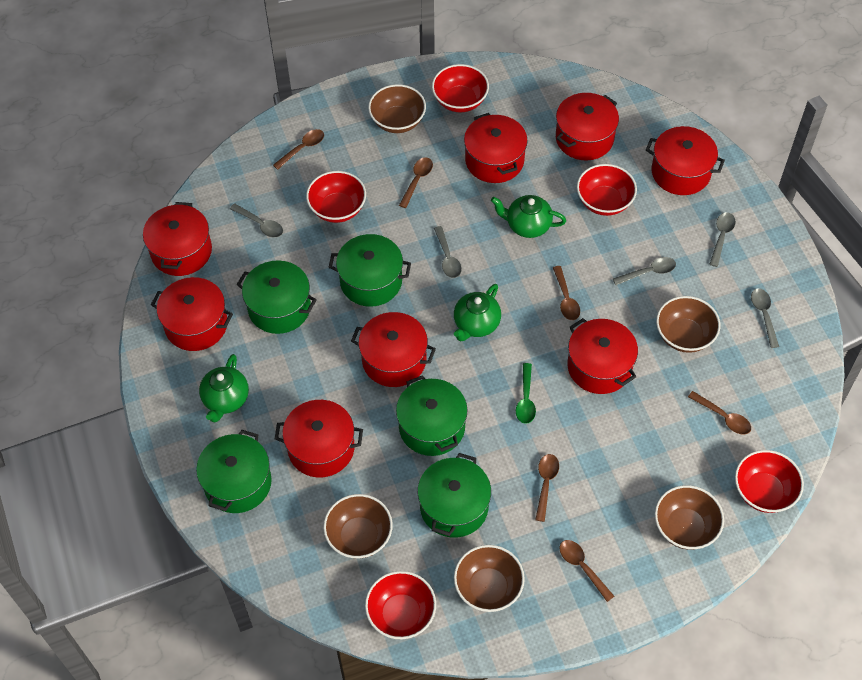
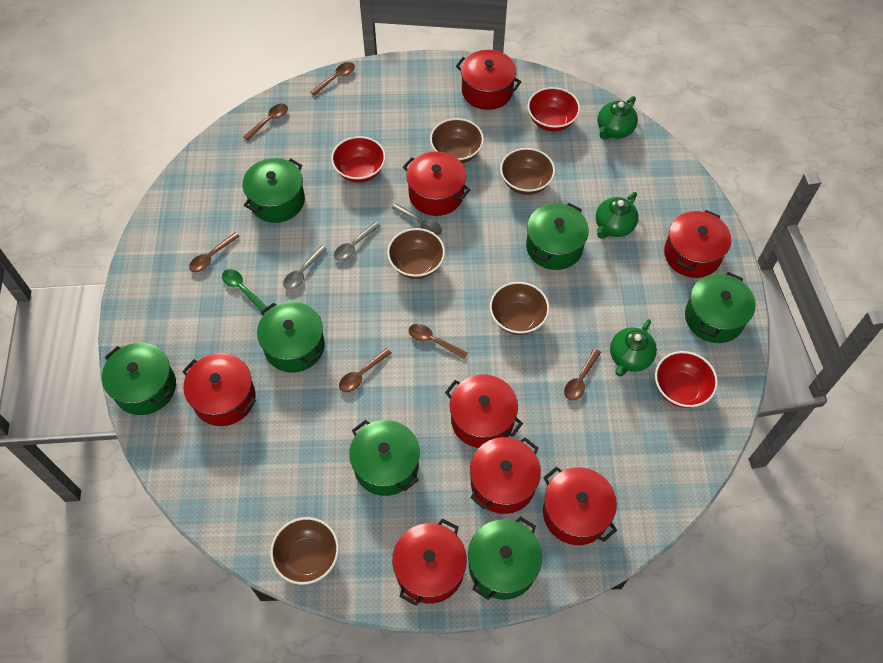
green pot: [196,430,272,513] [236,260,317,334] [328,234,411,307] [396,375,468,456] [418,453,491,538] = 5 -> [102,343,176,415] [243,158,305,223] [257,302,325,372] [349,420,420,496] [468,516,542,600] [526,203,589,270] [685,272,755,343] = 7
grey spoon: [230,203,283,238] [434,226,462,278] [613,257,676,285] [709,212,736,267] [751,288,779,348] = 5 -> [283,246,327,290] [334,222,381,261] [392,203,442,236] = 3
red bowl: [306,171,366,223] [365,571,436,639] [432,64,489,112] [577,164,637,216] [735,450,804,513] = 5 -> [331,136,386,183] [528,87,580,131] [655,351,718,408] = 3

